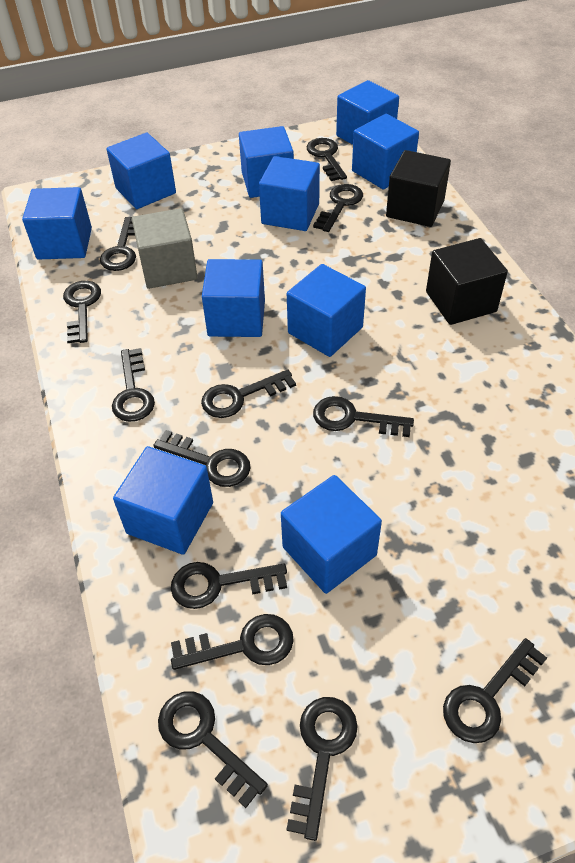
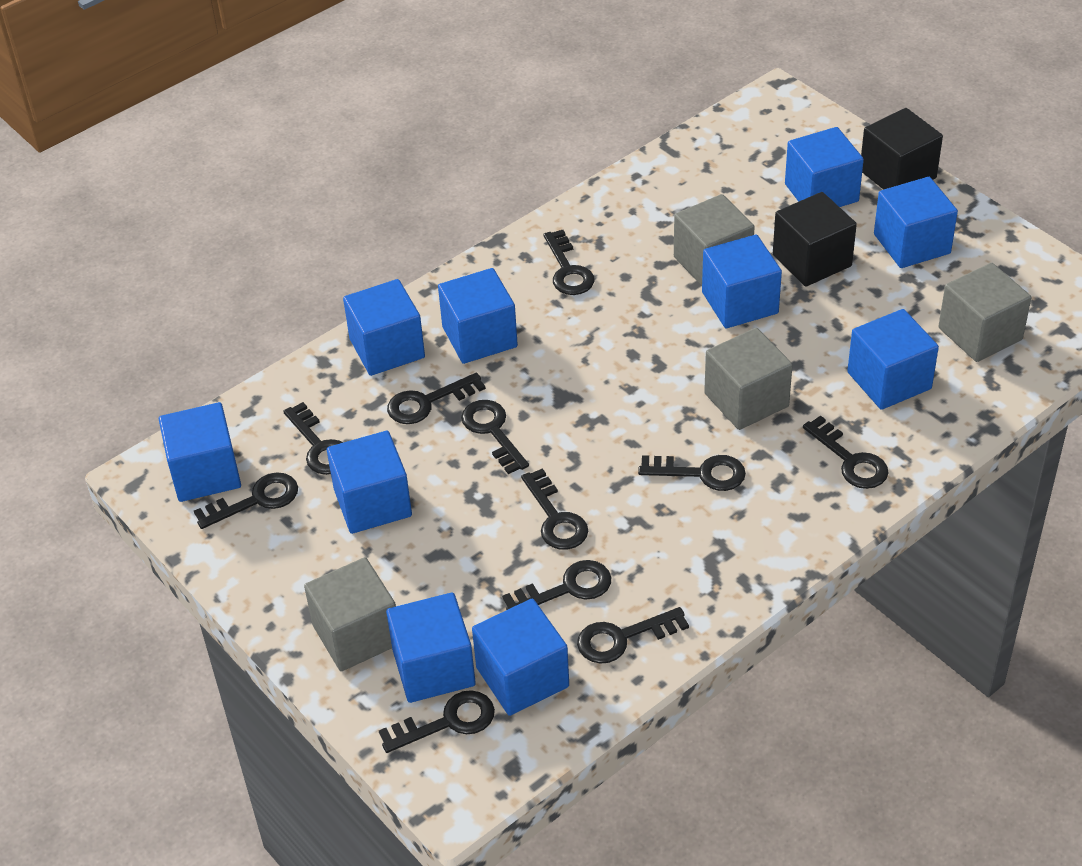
black key: [63,281,101,343] [100,217,136,271] [112,348,155,422] [153,430,251,487] [158,691,268,808] [171,562,287,609] [171,614,294,670] [201,369,296,418] [286,697,358,841] [307,138,347,181] [313,184,363,232] [313,396,414,437] [443,638,547,743] = 13 -> [194,472,298,529] [283,402,343,475] [379,690,495,753] [387,373,486,424] [461,400,529,474] [502,560,611,610] [521,468,588,550] [543,230,594,295] [577,607,689,664] [638,455,746,491] [803,416,888,489] = 11
grey cube: [132,208,197,289] = 1 -> [304,557,396,671] [674,194,755,286] [704,328,793,430] [938,263,1031,362] = 4

